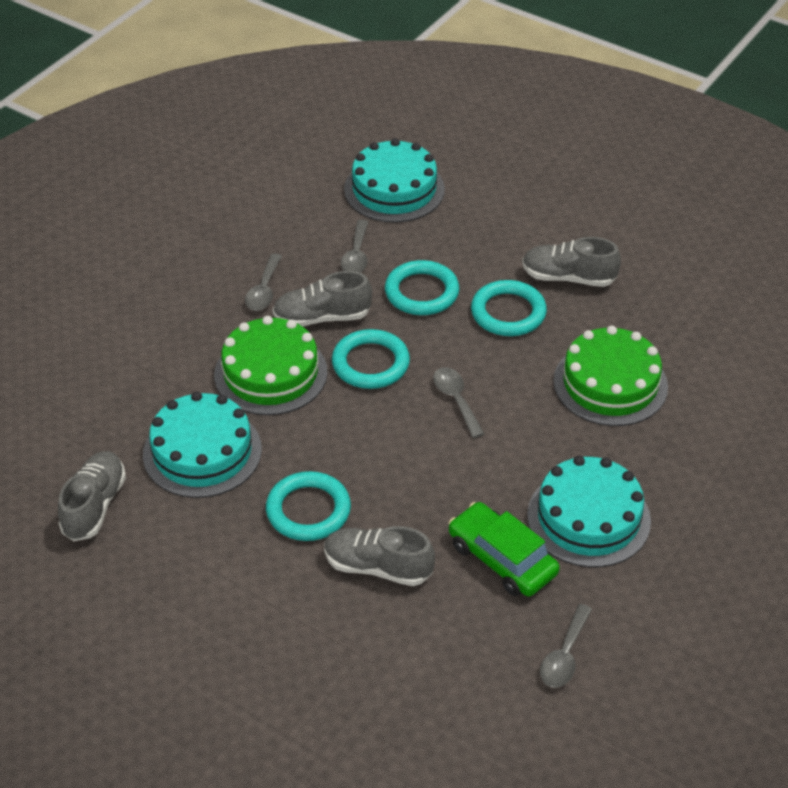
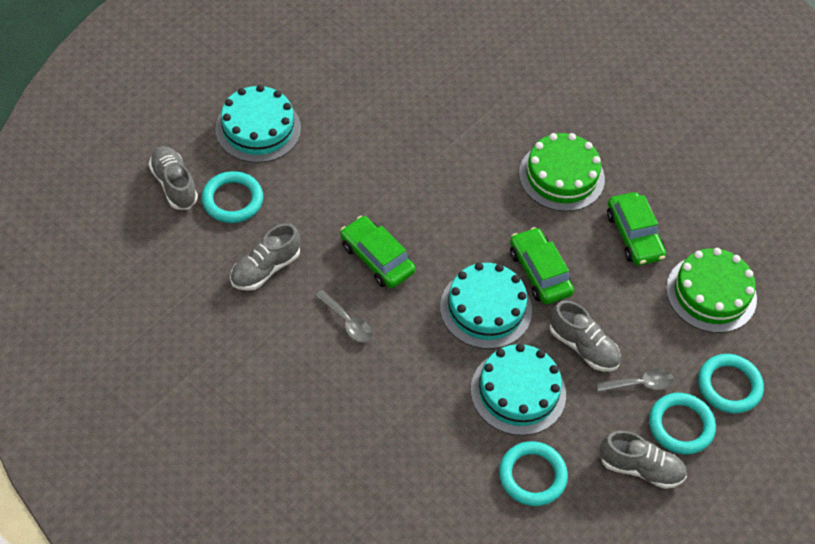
green car: [449,502,560,597] = 1 -> [340,216,416,288] [510,227,574,304] [607,192,666,266] = 3
grey spoon: [245,254,282,311] [341,220,368,273] [433,367,484,438] [540,604,592,688] = 4 -> [315,290,373,343] [596,369,674,392] = 2

